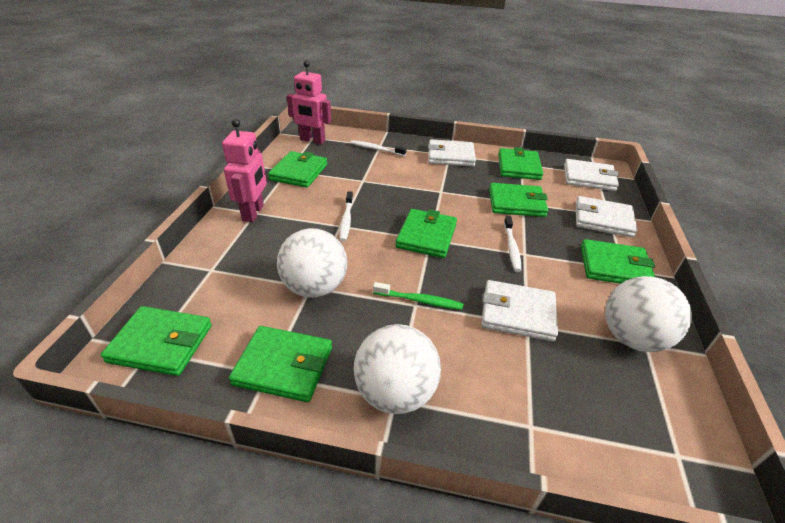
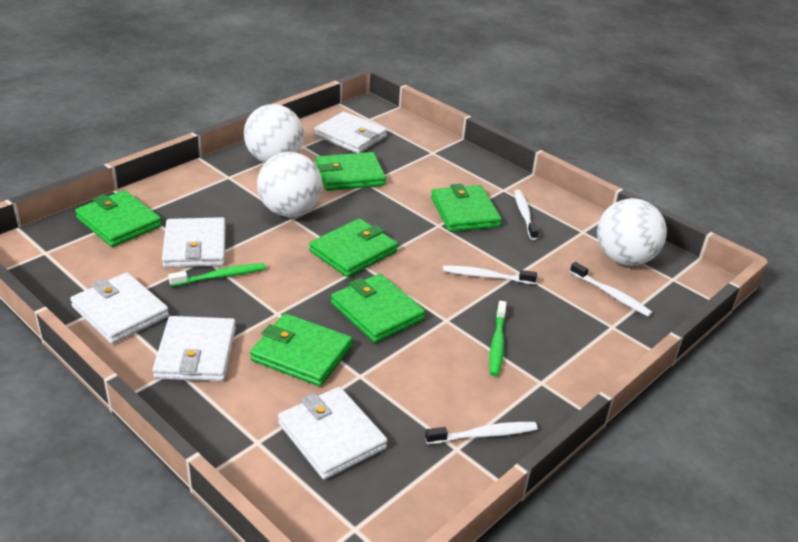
green toothbrush: [373,282,464,310] = 1 -> [168,263,266,287] [489,301,507,376] = 2
green wallet: [101,306,212,376] [229,326,332,402] [268,151,327,188] [395,209,457,258] [489,183,548,217] [498,147,543,180] [581,239,655,284] = 7 -> [75,190,162,247] [250,313,352,387] [309,218,398,277] [316,152,386,191] [331,274,425,343] [431,184,502,232] = 6
pink robot: [222,119,267,222] [287,60,331,144] = 2 -> none = 0
white toothbrush: [340,191,353,241] [350,140,406,156] [504,216,521,272] = 3 -> [425,422,537,444] [443,265,537,284] [514,190,538,240] [570,262,652,317] = 4
white wallet: [428,139,476,166] [481,280,558,342] [564,159,619,191] [576,196,638,237] = 4 -> [70,272,169,344] [152,316,236,381] [162,217,226,268] [278,387,387,480] [314,112,387,153] = 5

